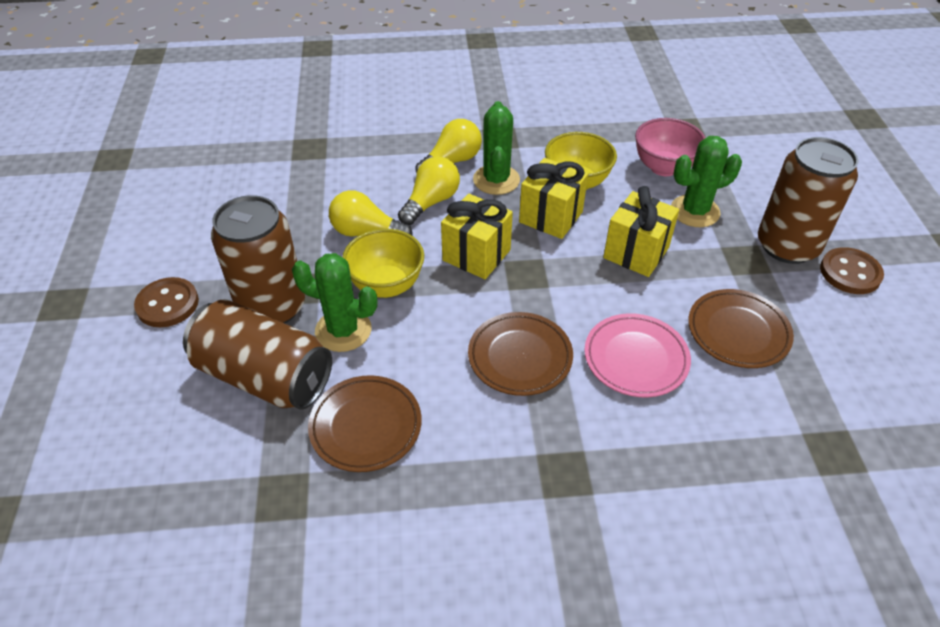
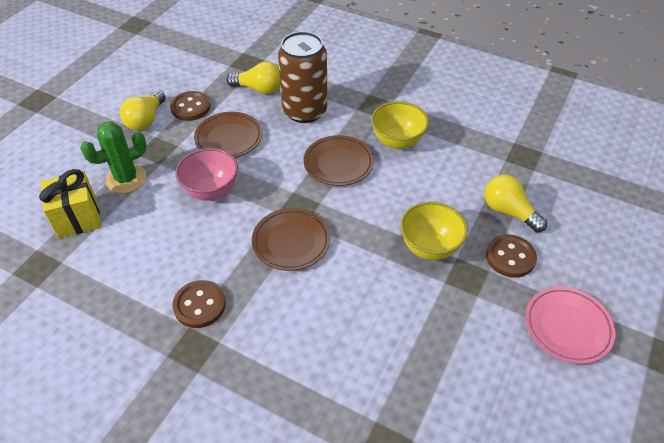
brown button: [134,277,199,327] [820,247,884,294] = 2 -> [170,91,210,121] [172,280,226,328] [486,234,537,278] = 3
brown can: [183,299,332,410] [211,195,305,323] [758,137,858,264] = 3 -> [278,31,327,123] = 1
green cactus: [292,253,377,352] [473,101,520,195] [671,136,742,227] = 3 -> [80,121,147,193] = 1
yellow gift: [441,194,513,279] [519,158,588,239] [603,186,679,277] = 3 -> [39,169,101,239] = 1

